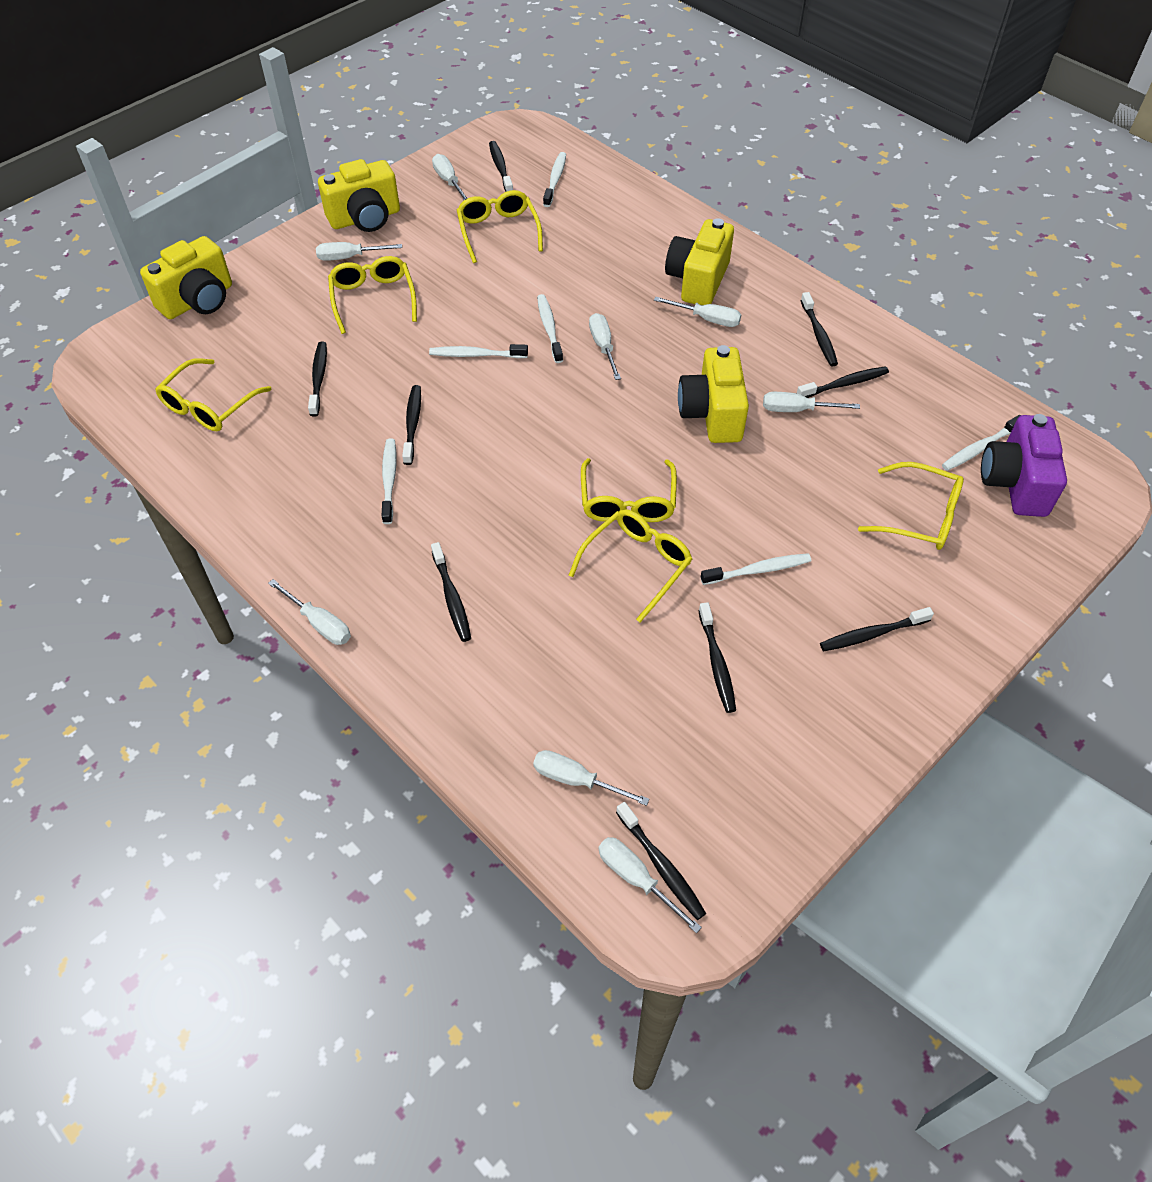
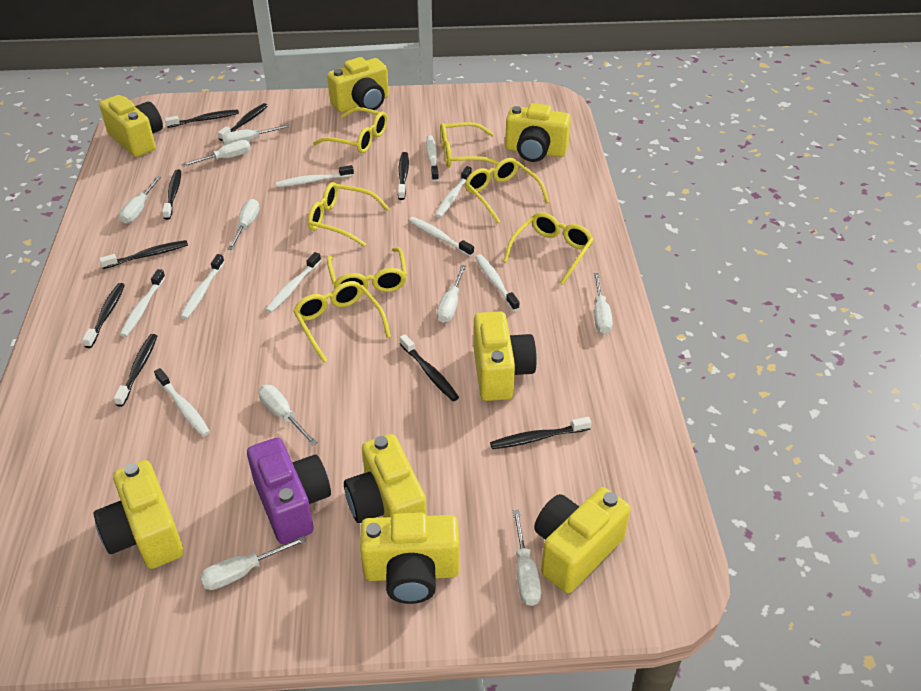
white screwdriver: [268,579,351,645] [316,242,402,261] [432,154,467,200] [533,750,649,806] [589,313,621,380] [598,837,702,933] [654,297,741,327] [763,392,860,412] = 8 -> [119,176,161,223] [181,140,251,167] [200,536,306,590] [222,124,290,145] [228,199,259,250] [258,385,318,446] [437,265,466,323] [513,510,541,606] [594,273,613,334] = 9
white toothbrush: [382,438,397,524] [429,344,528,358] [537,294,563,363] [543,152,566,207] [701,553,811,585] [942,415,1021,471] = 6 -> [120,269,165,337] [154,368,210,437] [180,254,225,319] [265,252,321,313] [276,165,354,187] [409,217,474,256] [426,135,439,182] [435,166,472,218] [475,254,520,311] = 9
yellow camera: [140,236,232,319] [318,159,400,232] [665,218,734,305] [678,345,749,443] = 4 -> [94,460,184,569] [99,95,163,157] [327,57,389,112] [344,434,427,523] [360,513,459,604] [473,311,537,401] [505,103,571,162] [534,487,631,593] = 8
yellow glasses: [155,358,272,431] [328,256,417,334] [457,190,543,263] [569,509,692,622] [581,458,677,522] [858,462,964,550] = 6 -> [293,281,391,363] [308,182,390,247] [313,107,387,153] [327,248,407,294] [440,122,499,168] [465,158,549,223] [503,212,594,285] = 7

